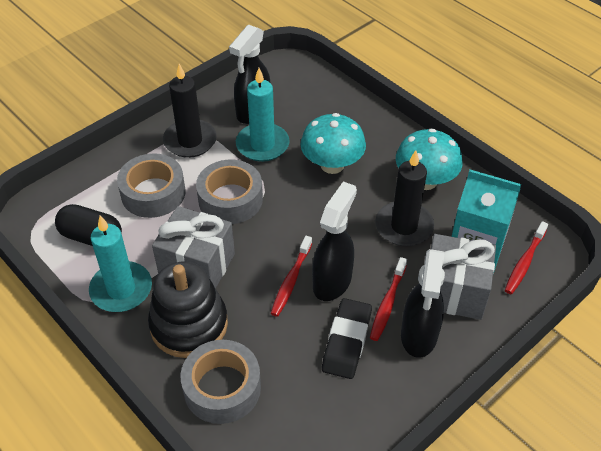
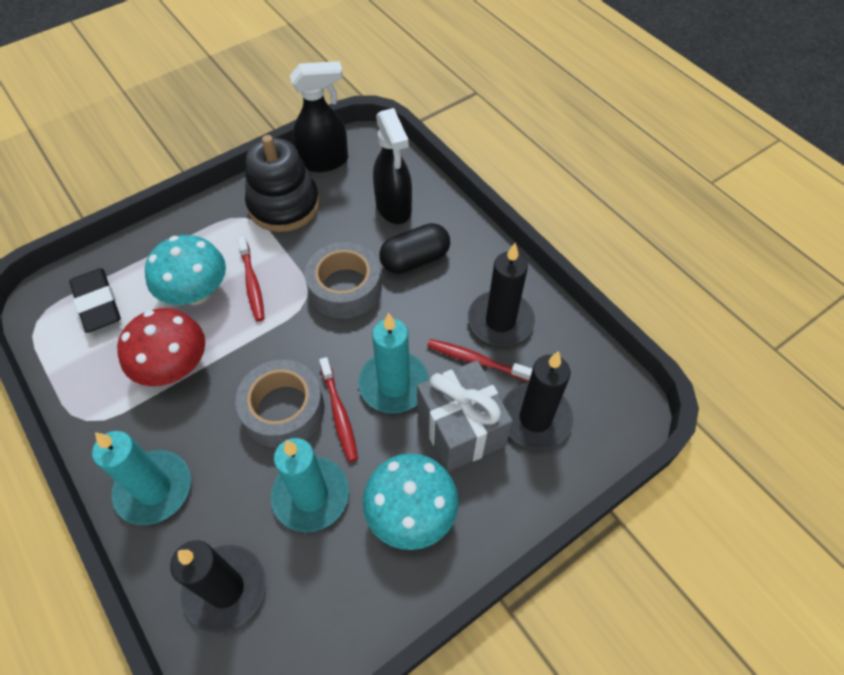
black candle: [163,64,217,158] [375,150,434,246] = 2 -> [170,540,266,633] [468,243,535,346] [502,351,573,450] = 3
black spray bottle: [229,24,270,124] [312,181,357,301] [401,249,445,358] = 3 -> [290,61,348,172] [373,108,412,224] = 2
grey gift: [152,206,235,288] [431,234,496,320] = 2 -> [417,360,513,472] = 1
grey tape: [117,153,185,218] [181,340,261,424] [196,160,263,224] = 3 -> [235,359,324,448] [305,242,382,319] = 2
red mushroom: none = 0 -> [117,308,205,386] = 1
turquoise candle: [89,216,152,312] [236,68,290,162] = 2 -> [92,431,191,525] [271,438,349,532] [358,313,429,414] = 3
turquoise carton: [451,169,521,274] = 1 -> none = 0

